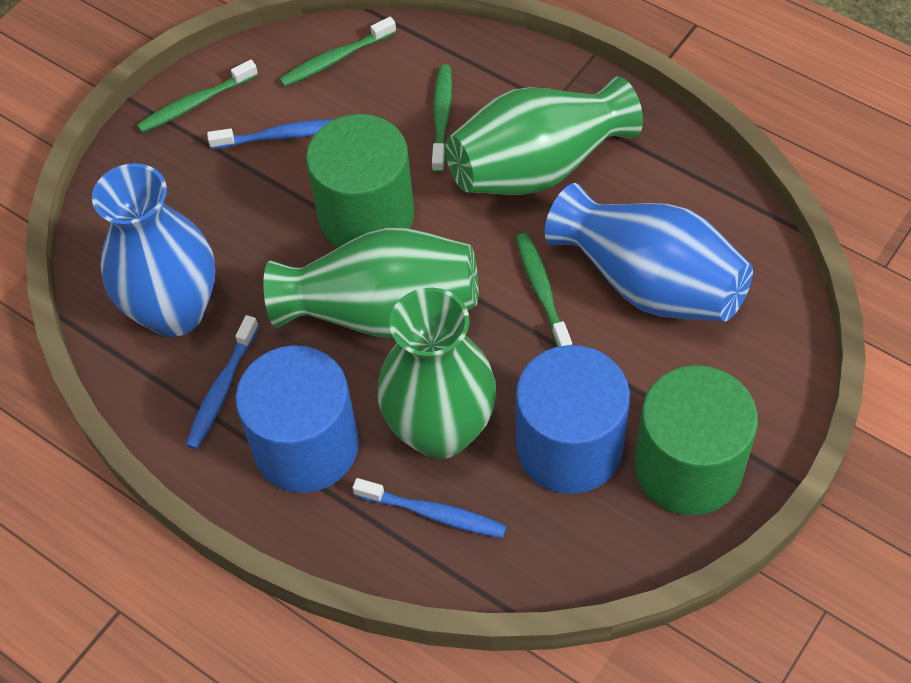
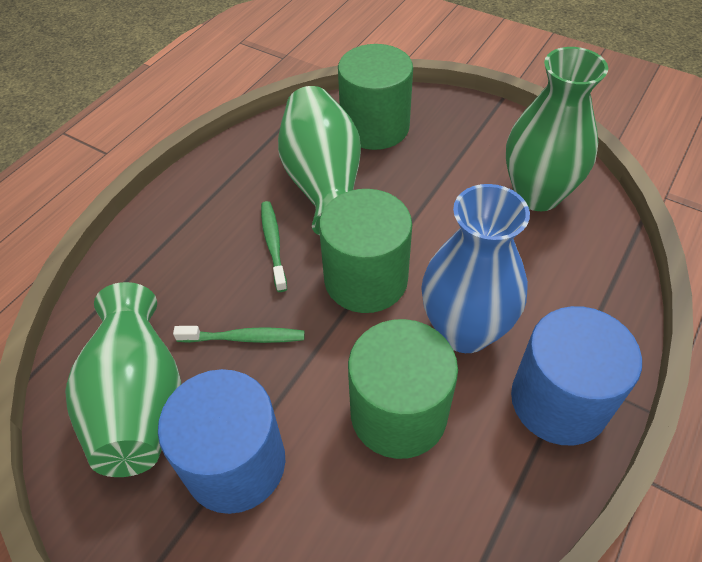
blue toothbrush: [186,315,259,449] [207,119,335,149] [353,478,506,538] = 3 -> none = 0
blue vase: [92,163,215,337] [545,183,753,322] = 2 -> [421,184,530,353] = 1
green cylinder: [306,114,415,247] [635,365,758,515] = 2 -> [319,189,412,313] [338,44,413,150] [348,319,458,459] = 3
green toothbrush: [137,60,258,133] [279,17,396,87] [431,64,452,173] [516,233,572,347] = 4 -> [173,326,305,343] [261,201,287,292] = 2

